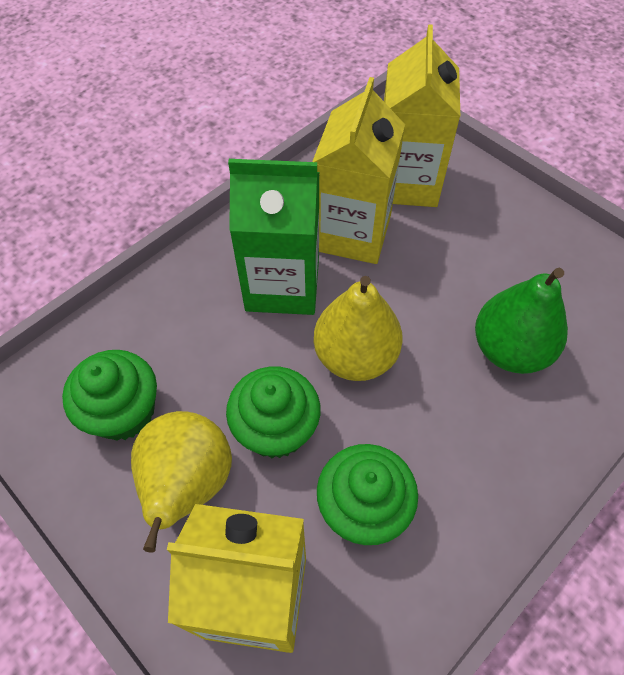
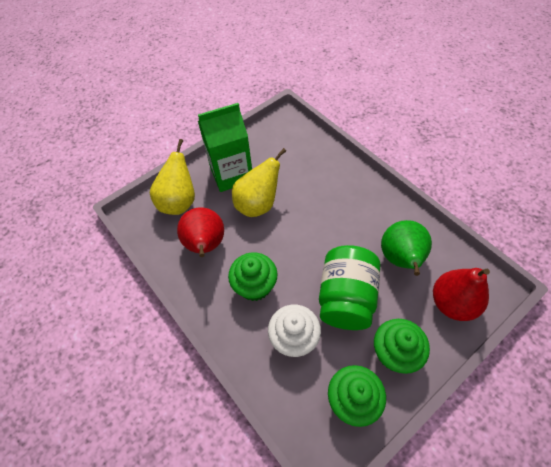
green jar: none = 0 -> [319,245,380,330] = 1
red pear: none = 0 -> [177,207,224,257] [433,268,490,321] = 2
white cupcake: none = 0 -> [268,305,321,357] = 1
yellow carton: [167,504,306,653] [312,77,405,264] [384,24,460,207] = 3 -> none = 0

